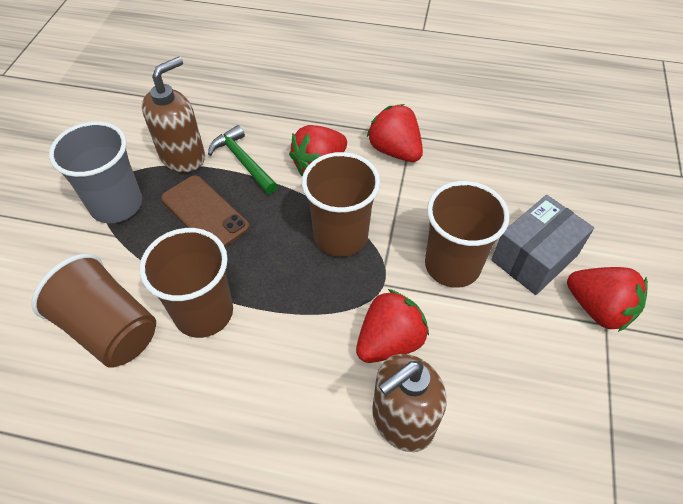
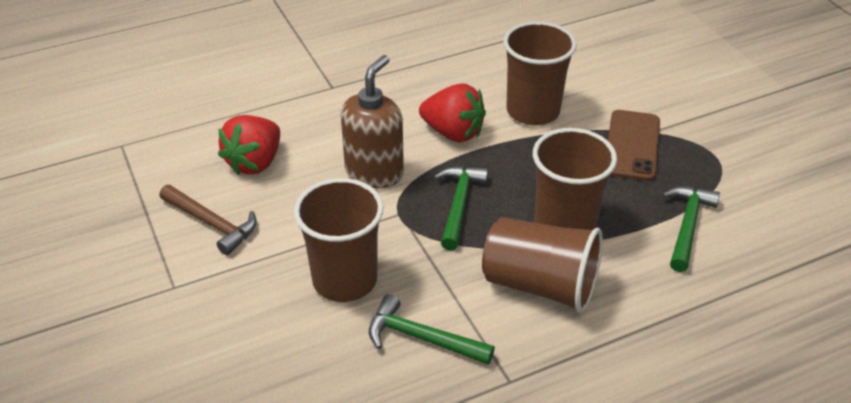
brown hammer: none = 0 -> [159,185,257,255] = 1
brown soap dispenser: [142,57,205,173] [372,354,447,452] = 2 -> [341,55,404,188] = 1
green hammer: [208,125,278,194] = 1 -> [369,294,495,365] [434,166,489,251] [663,186,720,272] = 3
grey box: [491,195,594,295] = 1 -> none = 0
grey cup: [49,121,142,223] = 1 -> none = 0
red strawberry: [289,125,347,176] [356,289,429,363] [367,104,423,162] [567,267,648,332] = 4 -> [218,115,280,175] [419,84,486,143] = 2

